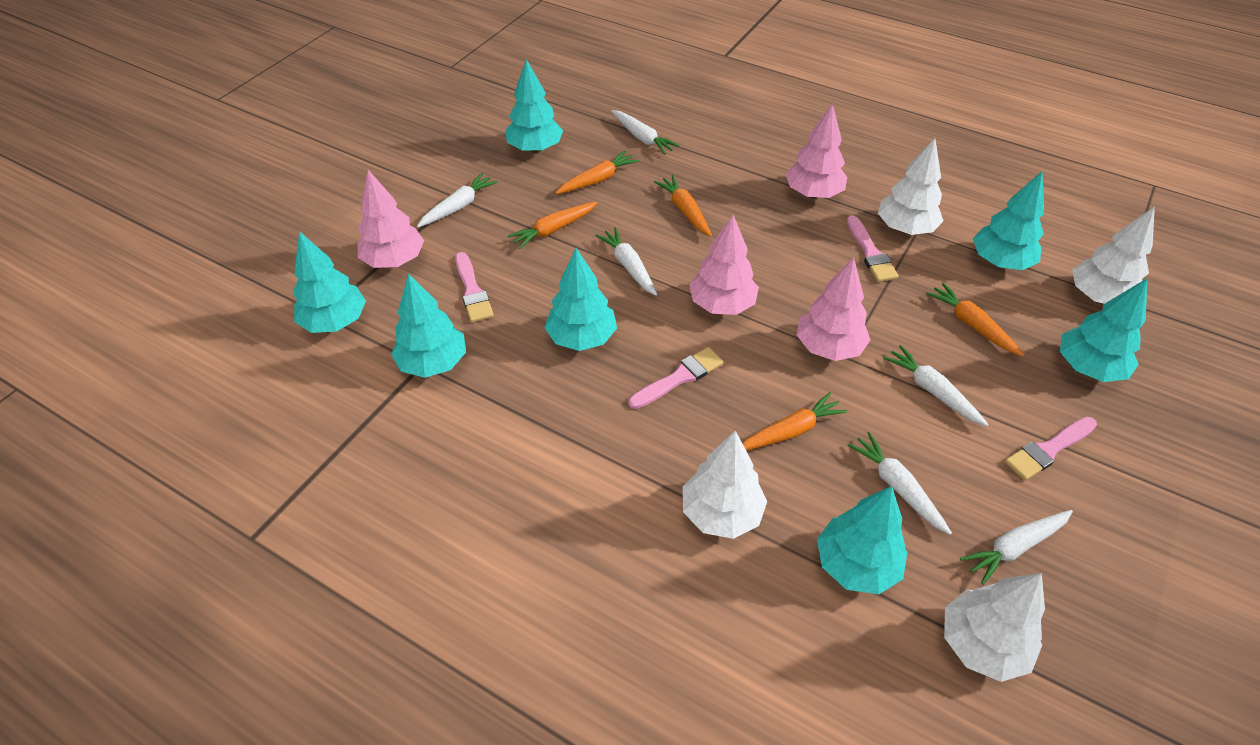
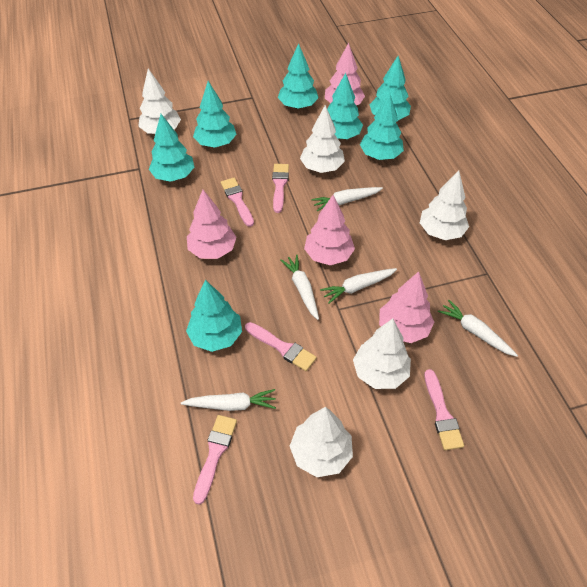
orange carrot: [507,202,598,249] [556,151,639,194] [654,175,712,237] [742,392,847,451] [926,283,1024,356] = 5 -> none = 0
pink brush: [455,252,494,322] [629,347,724,409] [847,216,898,282] [1005,417,1097,480] = 4 -> [193,415,237,505] [221,178,254,227] [245,322,317,371] [272,164,289,213] [424,369,464,450] = 5
white carrot: [417,173,498,227] [595,227,658,296] [611,110,680,155] [847,432,952,535] [883,345,989,426] [960,510,1073,585] = 6 -> [181,389,276,411] [280,255,319,320] [311,187,383,211] [320,268,397,304] [438,300,518,357] = 5
white tree: [683,431,767,539] [878,138,944,235] [944,573,1045,682] [1072,206,1155,304] = 4 -> [138,69,181,134] [290,407,353,477] [300,105,345,173] [353,319,411,389] [420,171,469,240] = 5

